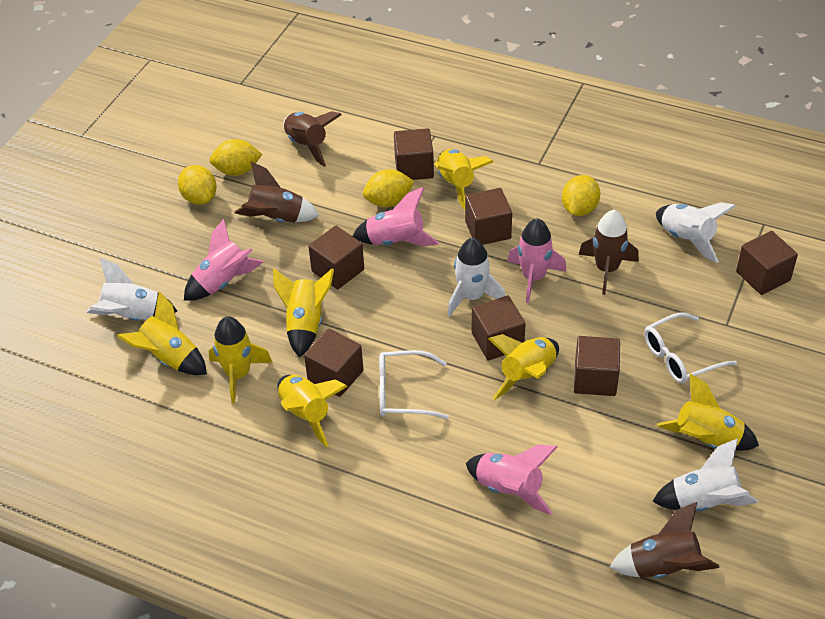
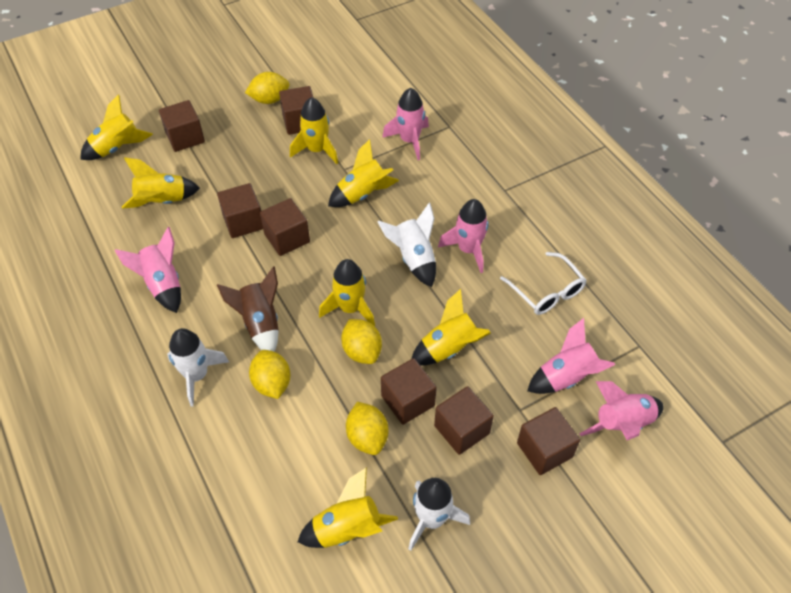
brown rocket: [234,162,320,223] [283,111,342,167] [579,210,639,295] [610,502,720,578] = 4 -> [217,267,279,351] = 1
pink rocket: [184,219,263,301] [353,187,439,246] [466,444,558,515] [507,218,567,303] = 4 -> [115,227,181,313] [382,88,429,160] [438,199,489,273] [527,318,615,394] [579,381,664,440] = 5
white glasses: [379,350,449,419] [644,312,737,384] = 2 -> [500,252,587,315] = 1
white rocket: [86,258,177,321] [447,238,506,317] [652,438,759,511] [656,202,736,263] = 4 -> [167,328,229,407] [378,202,436,287] [408,478,470,551] = 3

